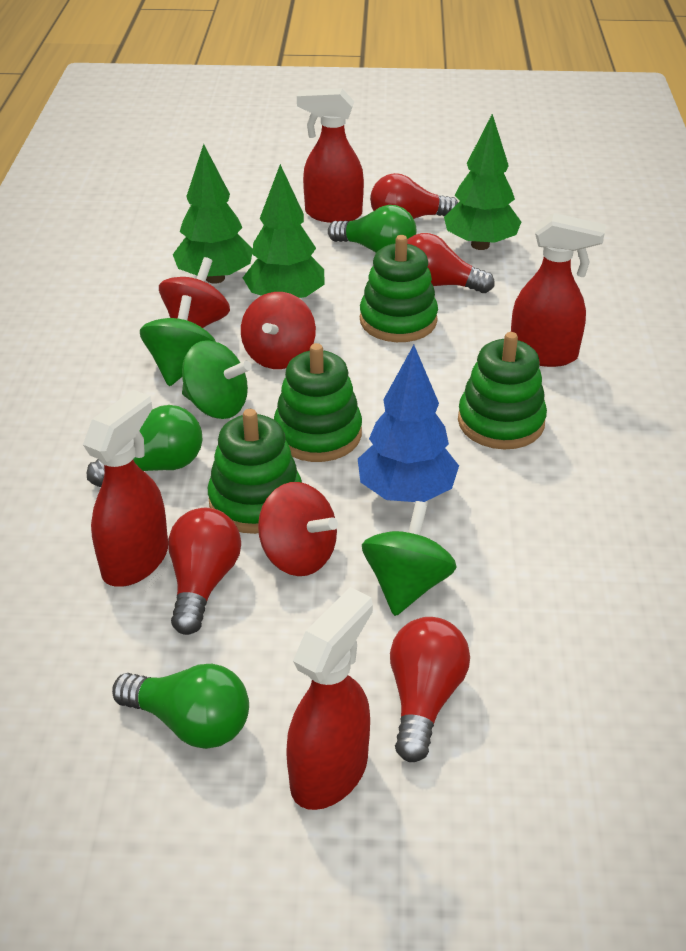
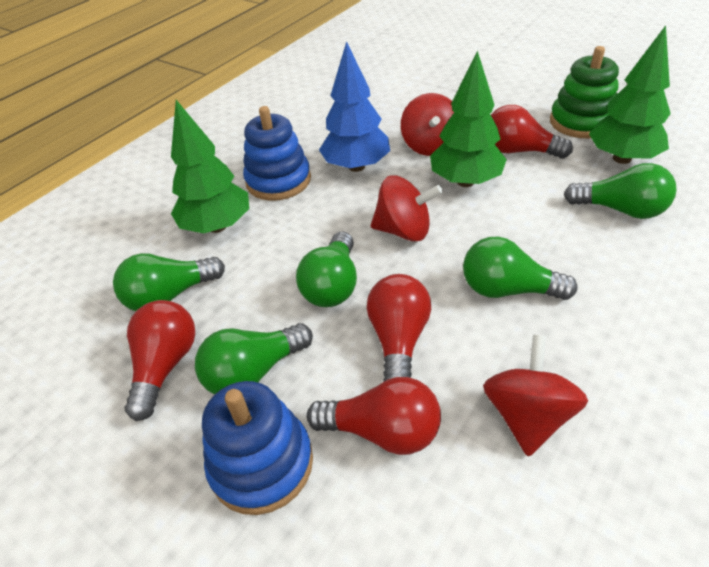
blue stacking toy: none = 0 -> [202,381,313,515] [243,106,311,201] = 2
green light bulb: [87,405,202,487] [112,664,249,749] [328,205,416,252] = 3 -> [113,253,225,311] [195,323,313,395] [296,231,357,307] [463,236,578,300] [564,163,677,219] = 5
green spinning top: [140,295,216,386] [182,340,251,419] [362,501,456,616] = 3 -> none = 0
green stacking toy: [208,409,302,534] [274,343,362,462] [360,235,438,342] [458,332,547,449] = 4 -> [550,46,619,139] = 1
red spray bottle: [83,390,168,586] [286,587,373,810] [297,88,364,223] [511,213,606,367] = 4 -> none = 0

